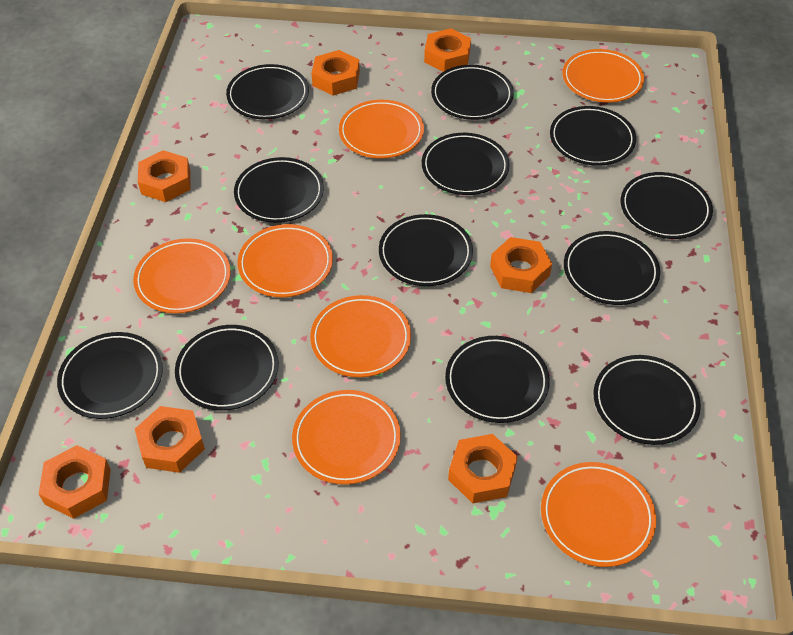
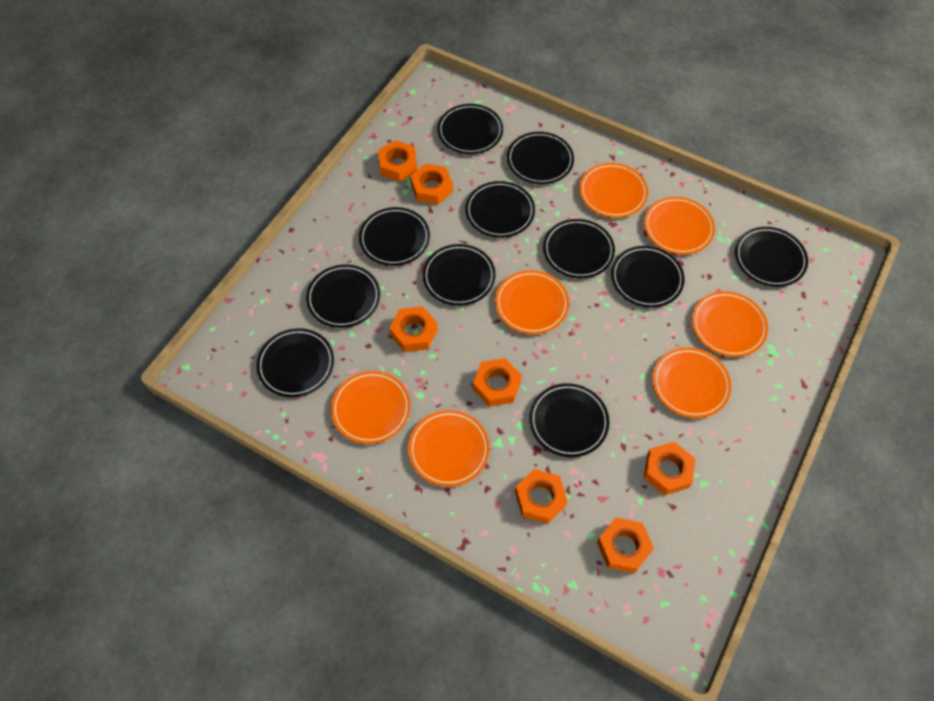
black plate: [57,332,163,419] [175,325,279,411] [226,64,309,119] [234,157,324,223] [379,214,473,286] [422,133,510,195] [431,65,514,120] [445,336,550,423] [550,106,636,166] [564,231,660,305] [594,355,701,445] [621,172,713,239] = 12 -> [256,328,334,397] [306,265,380,328] [359,207,430,266] [423,244,495,306] [438,104,503,154] [465,181,535,238] [507,132,574,184] [529,383,609,457] [543,219,615,278] [611,246,685,308] [735,227,808,287] = 11

